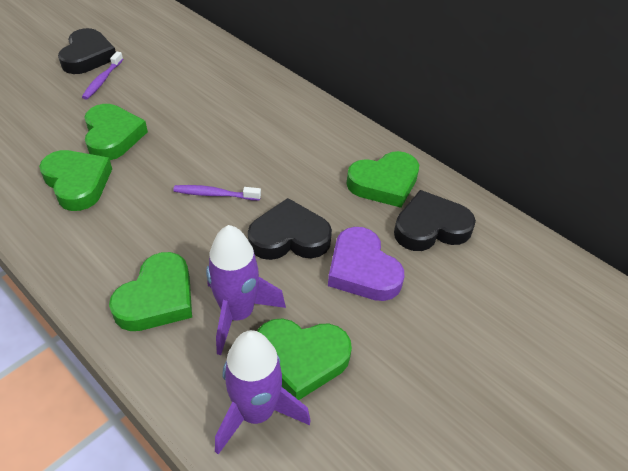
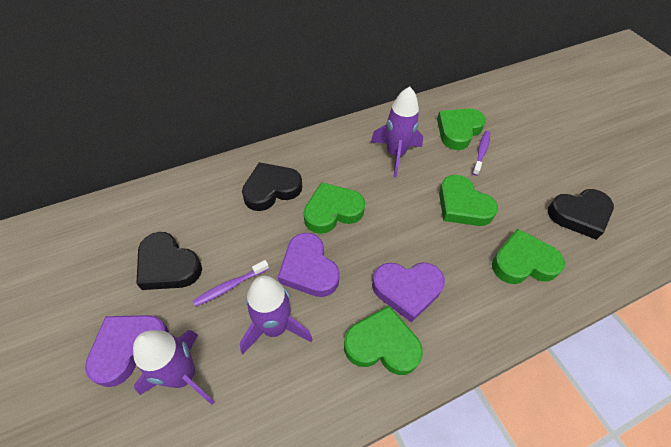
purple heart: [328,227,404,301] = 1 -> [85,315,169,387] [278,233,340,297] [372,262,445,322] = 3
purple rocket: [206,225,286,355] [215,330,311,454] = 2 -> [133,330,214,405] [240,276,313,354] [371,86,423,177] = 3

